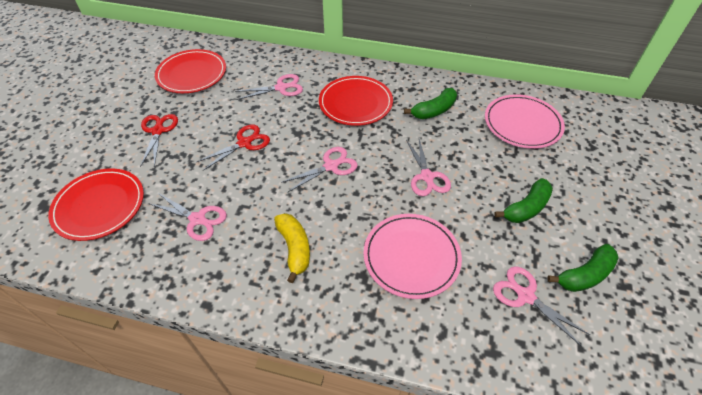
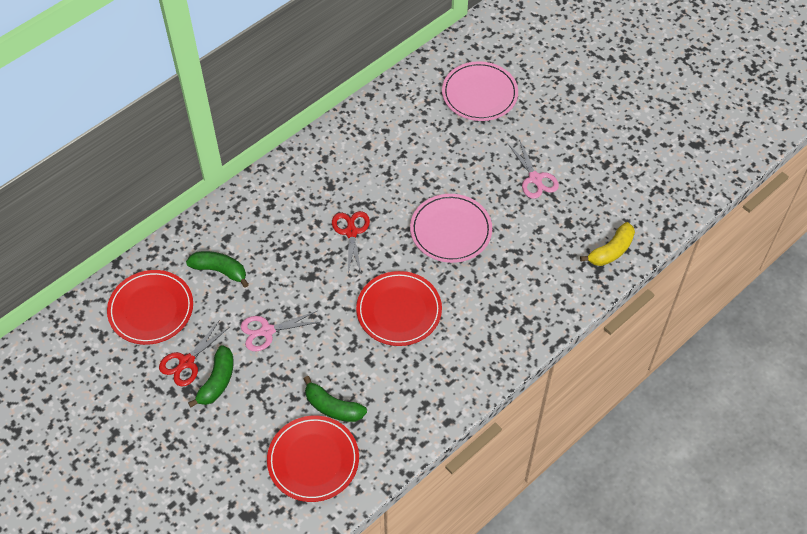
pink scissors: [148,192,227,241] [235,74,303,100] [281,147,358,192] [406,139,451,196] [493,266,590,347] = 5 -> [241,311,319,351] [508,139,559,199] = 2

